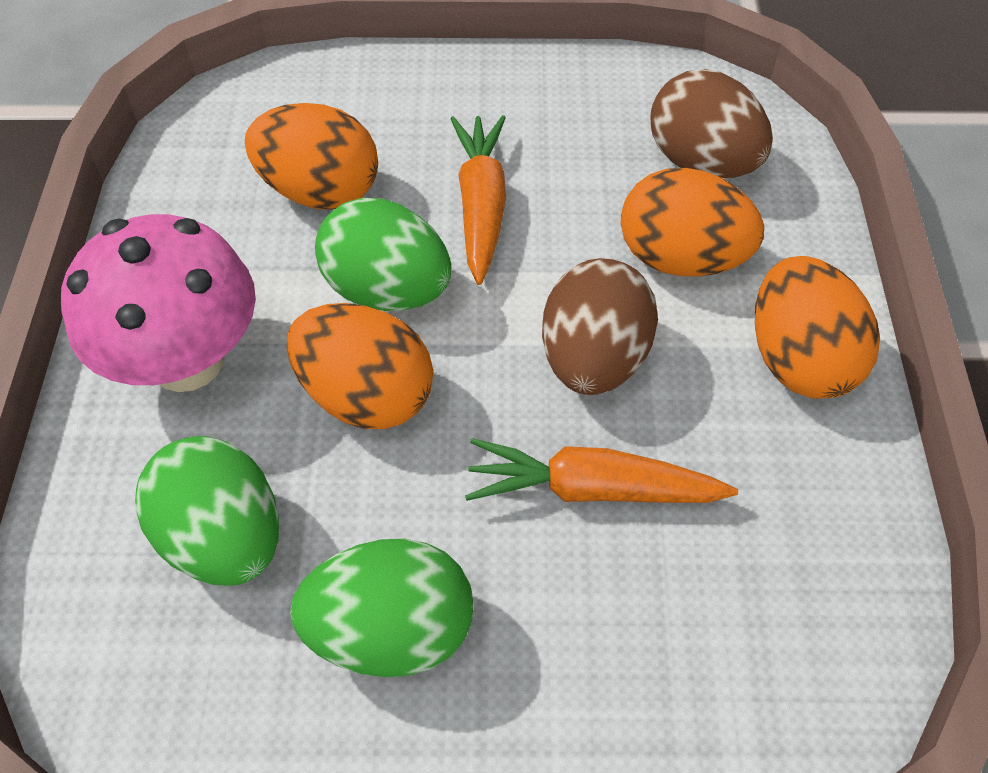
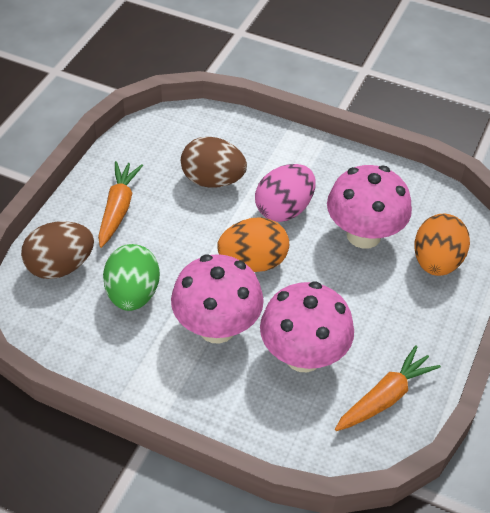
green egg: [135,436,279,585] [290,539,473,677] [315,198,451,311] = 3 -> [103,244,160,311] = 1
orange egg: [245,103,378,210] [287,303,433,429] [621,168,764,277] [755,256,880,398] = 4 -> [217,217,289,272] [414,213,470,276] = 2
pink egg: none = 0 -> [255,164,316,222] = 1
pink mushroom: [61,214,256,392] = 1 -> [171,254,264,343] [260,281,354,372] [327,165,412,249] = 3

